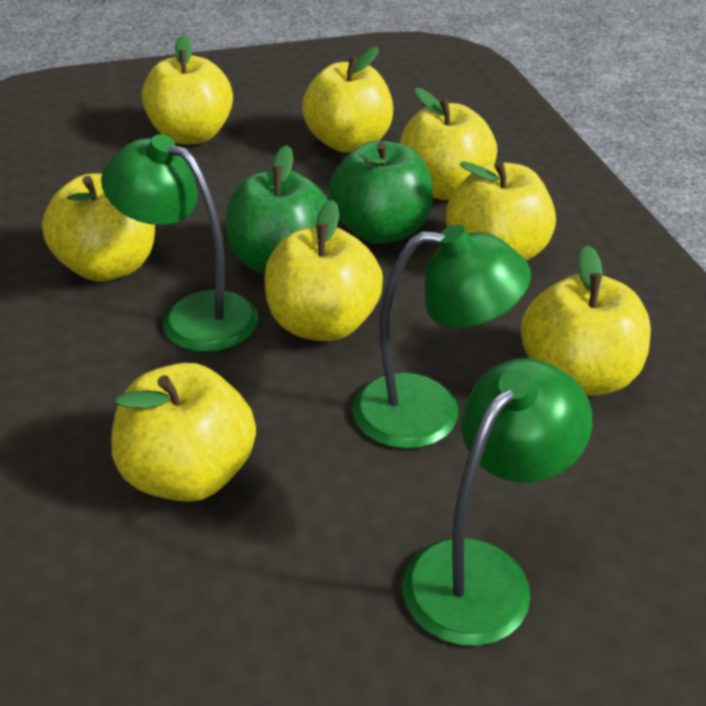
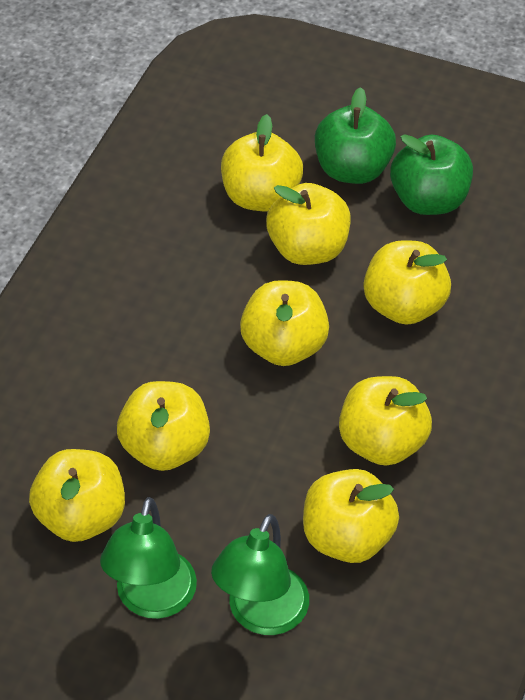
green lamp: [101,134,258,352] [353,225,531,449] [403,358,593,646] = 3 -> [100,497,197,619] [211,514,309,635] = 2

